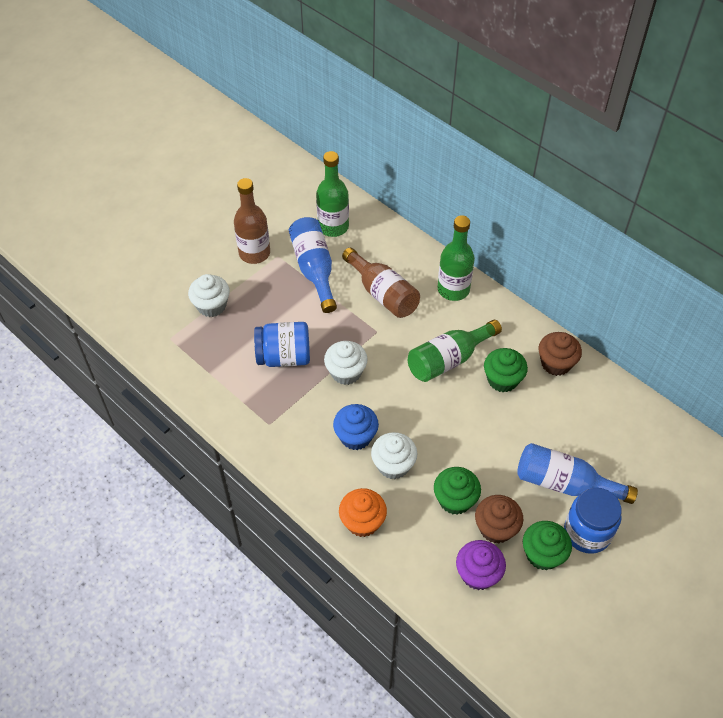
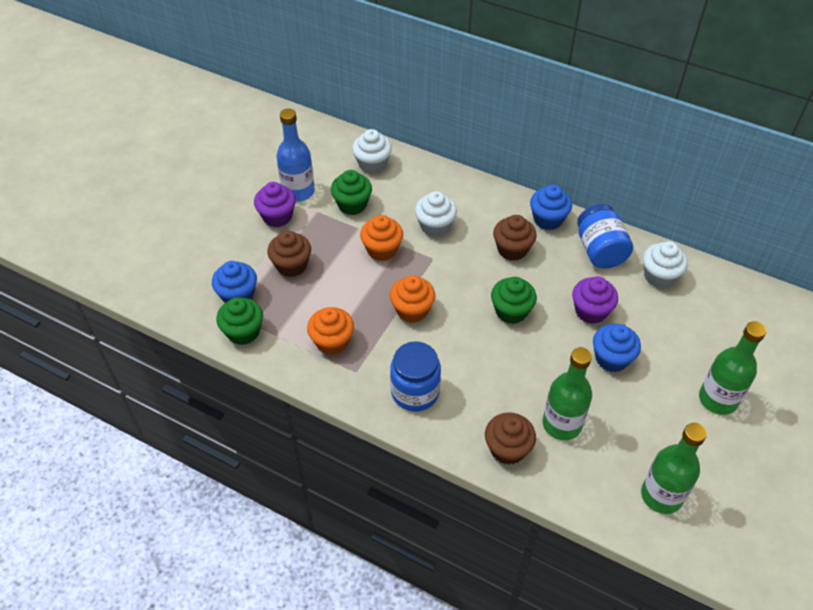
blue bottle: [289,217,337,313] [517,443,638,504] = 2 -> [276,108,315,202] = 1
blue cupcake: [333,404,379,450] = 1 -> [212,261,257,303] [530,185,572,230] [593,324,641,372] = 3
brown bottle: [234,178,270,264] [342,248,420,318] = 2 -> none = 0
brown cupcake: [475,495,523,544] [539,332,582,376] = 2 -> [267,231,311,277] [485,412,536,465] [493,215,537,261] = 3
orange cupcake: [339,488,387,537] = 1 -> [307,307,354,355] [360,215,403,261] [390,276,435,323] = 3
purple cupcake: [456,540,506,590] = 1 -> [254,182,296,227] [572,277,618,324] = 2

